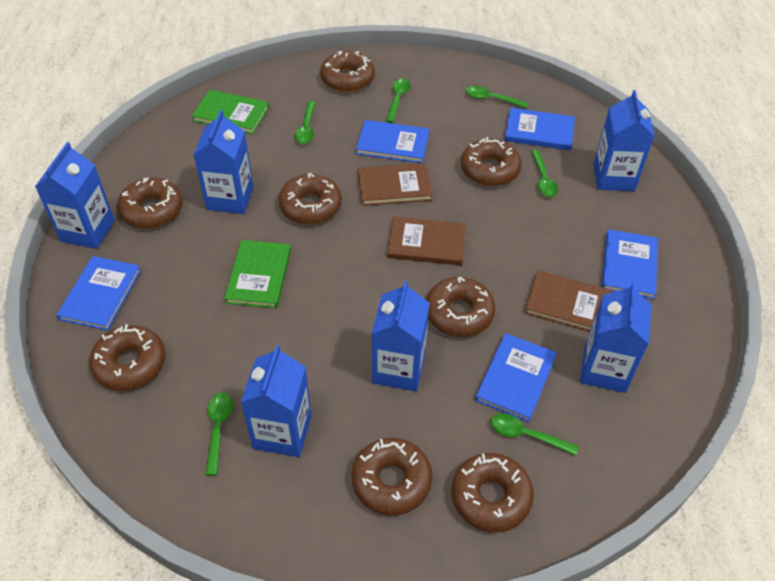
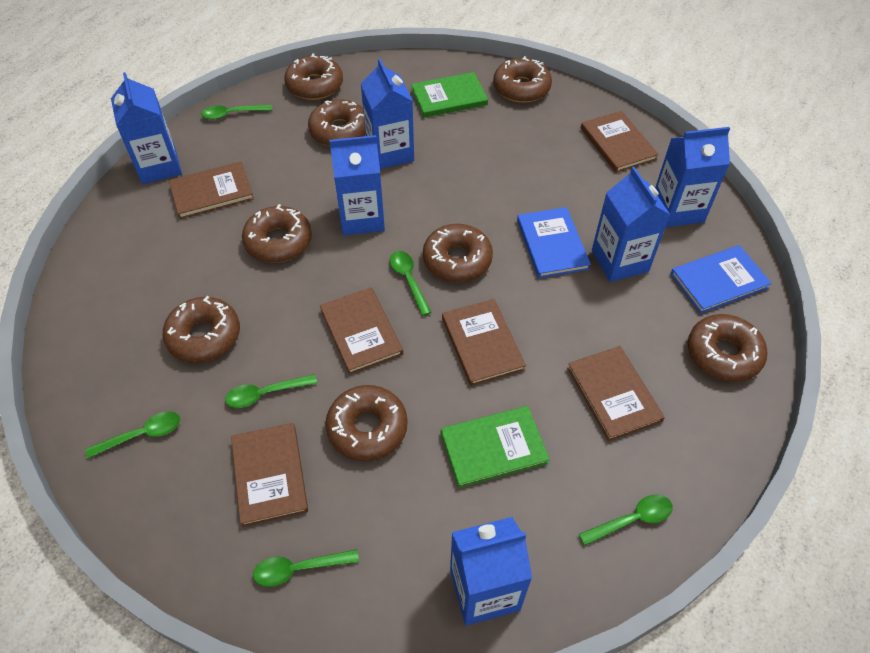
blue book: [57,256,141,331] [356,120,429,163] [475,333,557,422] [505,108,575,150] [602,229,658,299] = 5 -> [517,207,591,278] [671,245,772,314] = 2
brown book: [358,163,433,206] [388,217,466,265] [525,271,614,332] = 3 -> [169,161,254,219] [231,423,308,527] [320,287,403,375] [442,299,526,386] [567,346,665,441] [581,111,659,173] = 6

